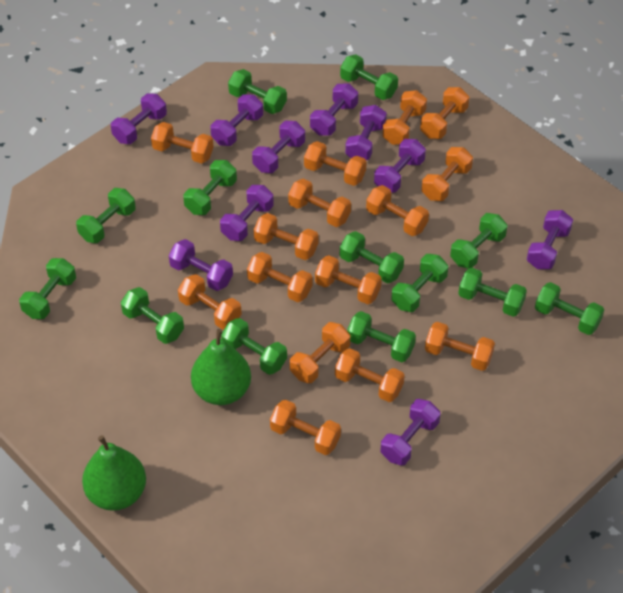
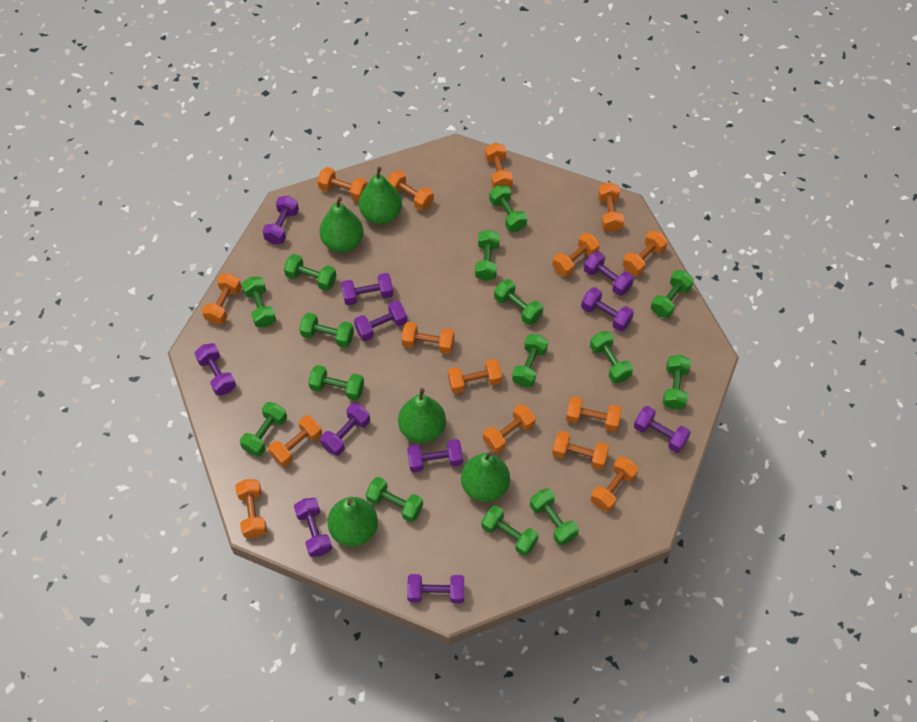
green dumbbell: [19,258,76,319] [76,188,136,243] [121,287,184,344] [183,160,237,215] [221,318,287,375] [228,69,287,114] [340,54,398,100] [340,231,404,283] [347,311,416,362] [391,254,448,312] [450,213,507,269] [458,268,527,317] [535,282,604,335] = 13 -> [240,402,287,457] [242,277,276,327] [284,254,337,291] [299,312,354,348] [308,365,364,401] [366,477,423,522] [475,230,500,281] [481,505,539,556] [489,185,527,232] [494,279,543,325] [512,334,548,387] [530,488,579,546] [590,331,633,383] [651,270,694,318] [663,355,691,410] = 15
green pear: [82,435,146,511] [191,329,251,405] = 2 -> [319,196,363,252] [328,497,378,547] [359,167,402,224] [398,388,446,443] [461,451,510,502] = 5
purple dumbbell: [111,93,167,144] [169,239,233,291] [211,94,263,146] [220,185,274,241] [252,121,305,173] [310,83,358,136] [345,105,387,160] [374,139,426,193] [381,399,440,465] [527,210,573,269] = 10 -> [194,343,236,395] [262,196,299,244] [294,498,332,557] [320,403,370,456] [341,273,393,305] [354,300,407,341] [407,439,463,473] [407,574,464,603] [581,287,634,331] [584,251,634,296] [634,406,691,453] = 11

